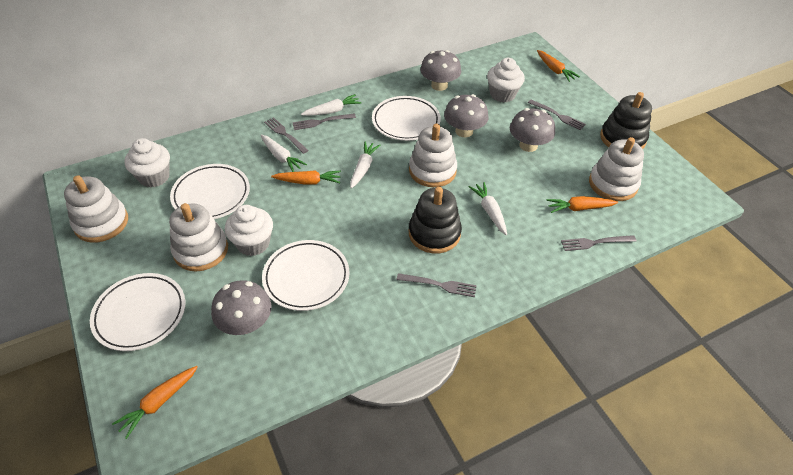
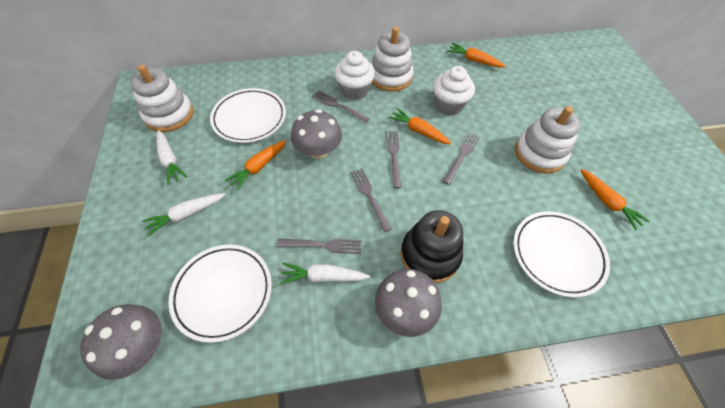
black stacking toy: [409,187,462,254] [600,92,652,149] = 2 -> [401,210,463,283] = 1
grey mushroom: [211,280,271,335] [420,50,461,91] [444,94,488,138] [510,108,555,152] = 4 -> [80,304,162,380] [291,109,342,159] [375,269,442,337] = 3
white carrot: [261,135,307,172] [301,94,362,116] [350,142,380,189] [469,182,507,235] = 4 -> [142,193,226,237] [157,130,187,185] [280,263,370,284] = 3
white cupcake: [124,138,170,188] [225,205,273,256] [487,58,525,103] = 3 -> [334,51,375,100] [433,66,475,116] = 2
white plate: [90,273,185,351] [170,164,250,219] [262,240,350,311] [372,96,441,141] = 4 -> [169,245,272,343] [210,88,286,143] [513,211,610,297] = 3
white stacking toy: [64,175,128,243] [169,203,228,271] [409,124,457,187] [589,137,644,201] = 4 -> [130,65,193,132] [371,27,414,92] [515,106,580,174] = 3

